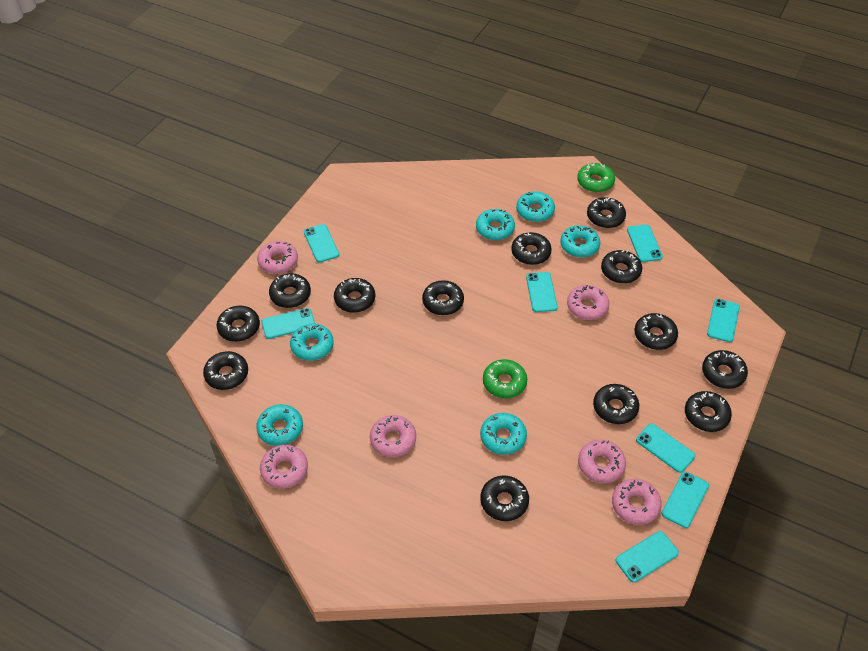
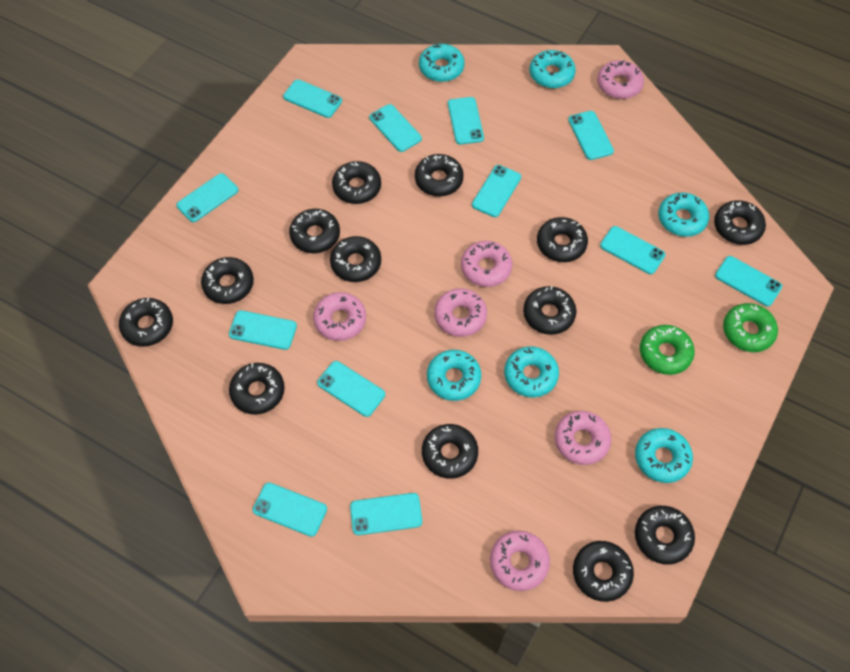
turquoise phone: [262,308,315,339] [304,224,339,263] [526,272,558,312] [616,531,679,583] [627,224,663,262] [636,423,696,473] [661,472,709,528] [707,299,740,342] = 8 -> [176,173,238,222] [229,310,297,350] [253,483,327,537] [283,79,342,118] [317,361,385,417] [350,493,422,535] [369,104,422,152] [448,97,484,145] [472,165,521,217] [568,111,614,160] [600,226,665,274] [715,256,782,306] = 12

